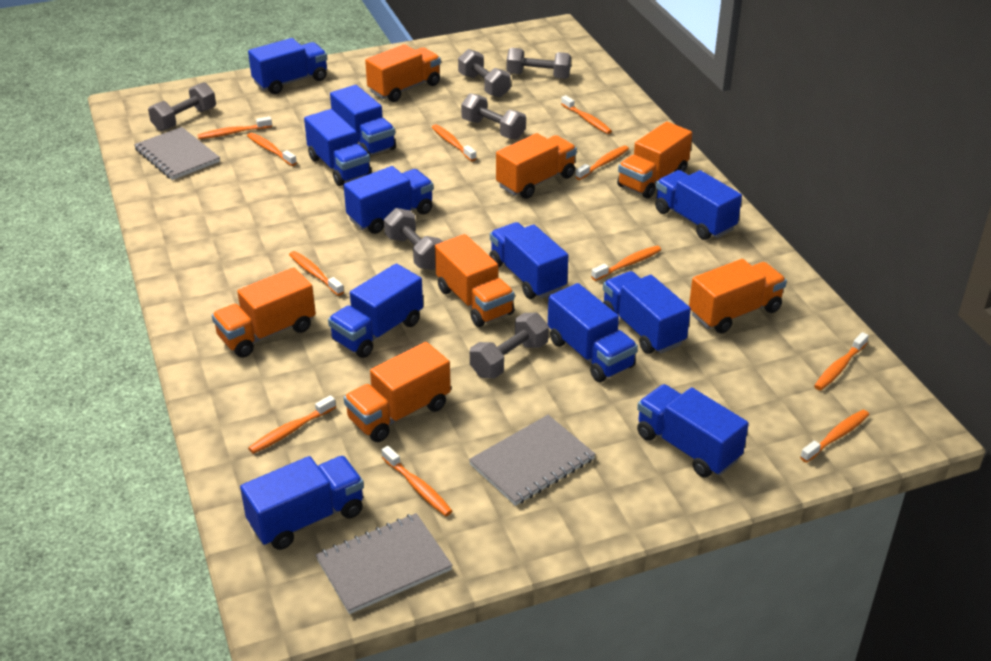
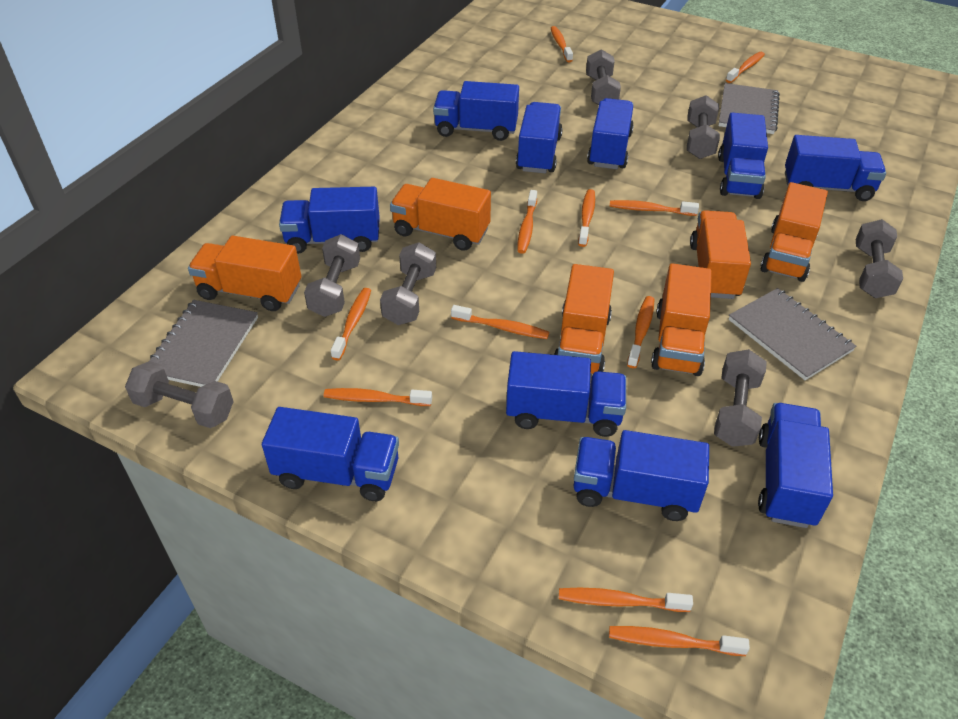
blue truck: [240,456,364,550] [248,38,327,94] [304,109,372,186] [328,263,423,358] [330,85,396,156] [344,166,434,234] [489,222,568,299] [548,283,638,382] [603,271,691,354] [637,384,749,477] [655,170,742,240] = 11 -> [262,407,399,501] [279,187,380,254] [433,81,519,141] [506,351,626,437] [516,102,563,173] [573,430,709,521] [587,98,634,169] [718,113,768,199] [758,403,833,528] [785,135,886,201] = 10
grey dumbbell: [148,82,216,131] [384,208,443,270] [458,49,511,98] [461,93,526,140] [470,313,549,378] [506,48,571,79] = 6 -> [125,361,234,428] [304,234,360,317] [380,242,436,325] [586,49,621,105] [687,95,720,159] [714,349,767,447] [856,219,903,298] = 7
orange truck: [212,267,316,358] [344,342,451,442] [365,44,441,102] [435,234,515,327] [496,133,577,199] [617,122,692,199] [689,259,787,334] = 7 -> [188,236,301,311] [390,178,491,251] [554,264,614,374] [651,263,712,376] [690,210,751,299] [761,182,828,282] = 6

